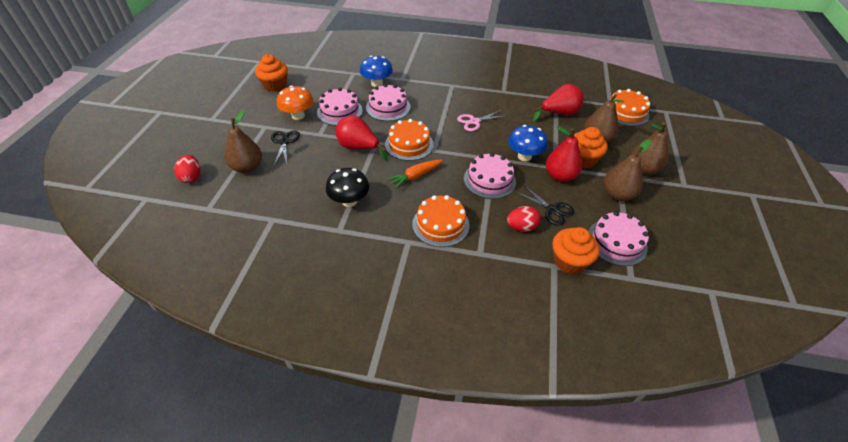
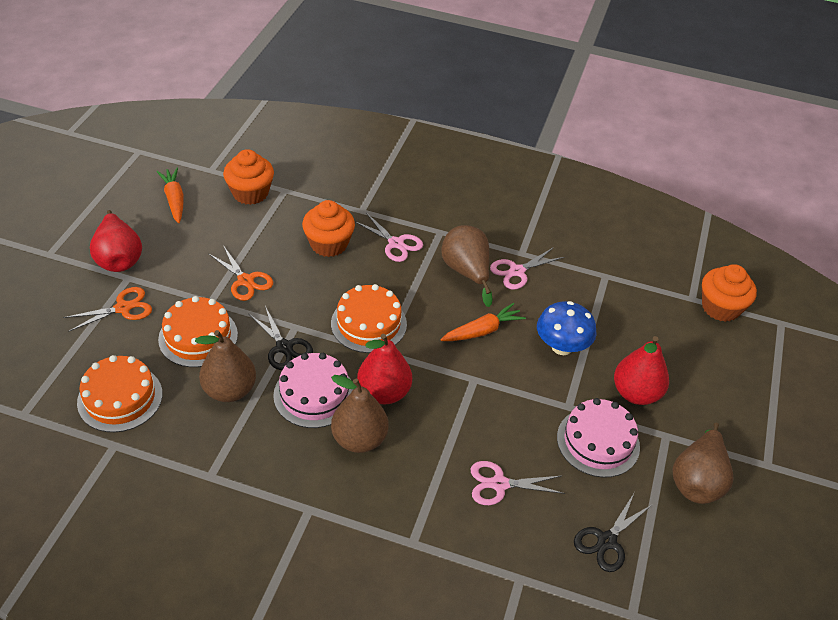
black mushroom: [326,168,369,207] = 1 -> none = 0
blue mushroom: [360,56,393,87] [508,125,548,161] = 2 -> [537,301,597,355] = 1
orange carrot: [387,160,443,189] = 1 -> [157,168,184,223] [440,303,526,341] = 2
orange mushroom: [277,85,314,120] = 1 -> none = 0
orange scissors: none = 0 -> [63,287,152,332] [208,245,273,301] = 2
pink cake: [317,88,363,126] [366,84,411,121] [464,153,516,199] [588,211,649,266] = 4 -> [273,353,353,428] [557,398,640,478] = 2
pink scissors: [457,110,505,131] = 1 -> [355,213,423,262] [471,461,565,505] [490,247,564,290] = 3
red egg: [174,155,201,183] [507,206,541,232] = 2 -> none = 0

